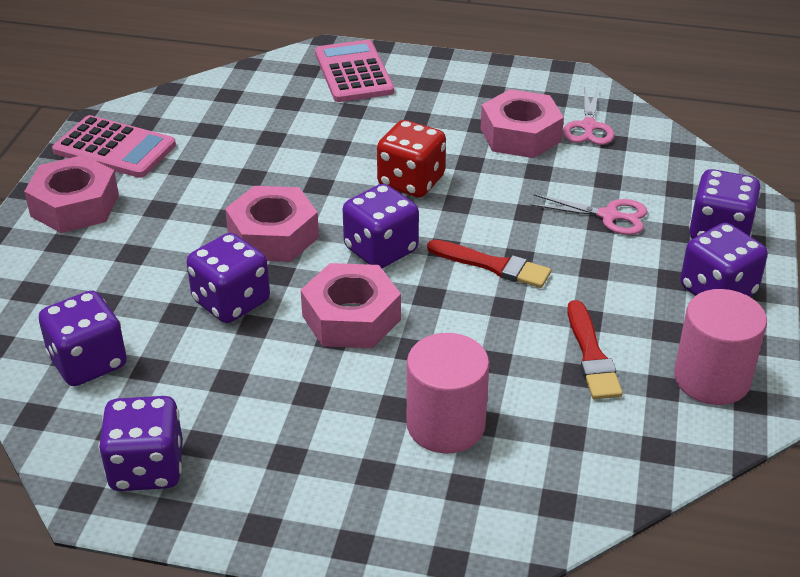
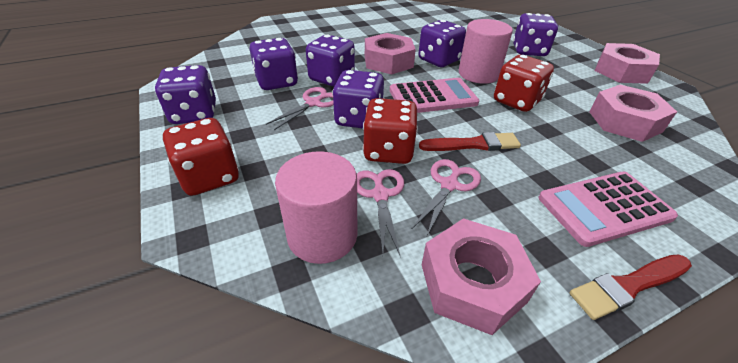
pink scissors: [530,194,648,235] [563,89,614,145] = 2 -> [266,87,334,130] [357,169,404,255] [412,159,481,236] = 3
red dice: [377,120,446,197] = 1 -> [163,118,239,196] [363,98,418,164] [494,55,554,112] = 3

